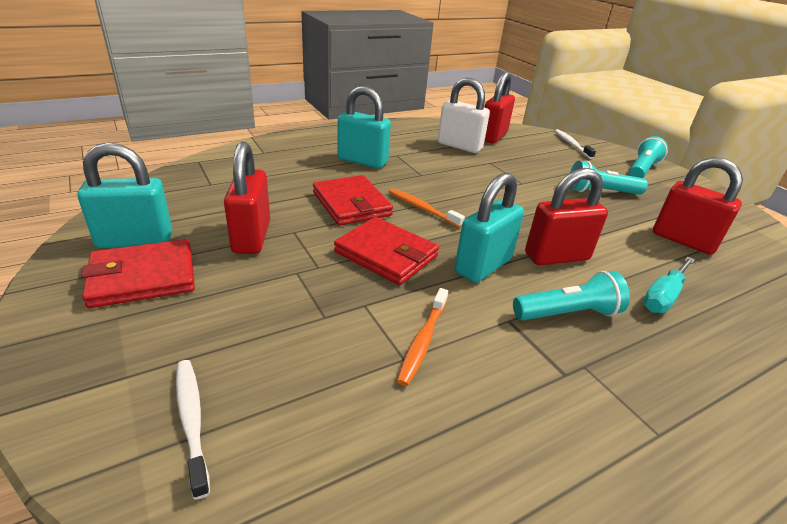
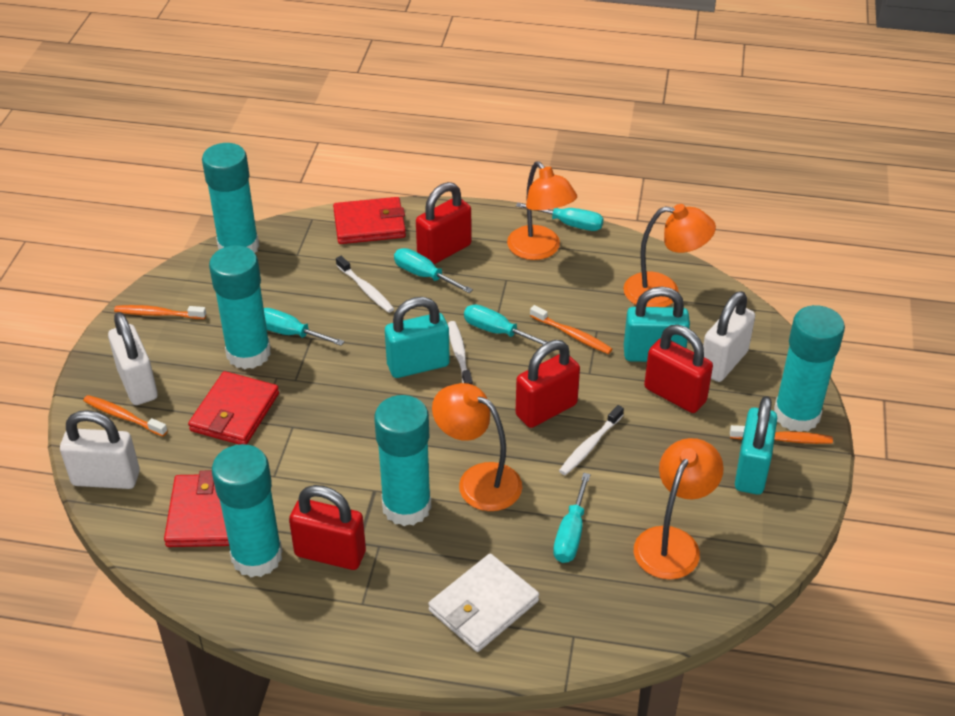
orange lamp: none = 0 -> [432,383,522,511] [507,161,577,260] [623,204,716,307] [634,438,724,579] = 4
orange toothbrush: [388,188,465,228] [397,288,448,386] = 2 -> [83,395,168,436] [114,305,206,319] [530,305,612,354] [730,425,833,444] = 4
turquoise flashlight: [513,271,630,321] [570,161,648,195] [629,136,668,178] = 3 -> none = 0
turquoise glue stick: none = 0 -> [202,143,259,253] [209,245,271,369] [212,444,282,577] [374,395,431,526] [774,305,845,432] = 5
turquoise screwdriver: [643,257,695,313] = 1 -> [264,308,345,346] [394,248,473,293] [464,304,548,345] [516,202,604,231] [553,473,591,563] = 5
white padlock: [438,78,490,153] = 1 -> [60,410,140,489] [108,312,158,405] [703,291,755,382] = 3
white toothbrush: [176,360,210,500] [554,129,596,159] = 2 -> [336,256,394,313] [448,321,473,385] [559,405,624,475] = 3
white wallet: none = 0 -> [428,554,539,652] = 1

